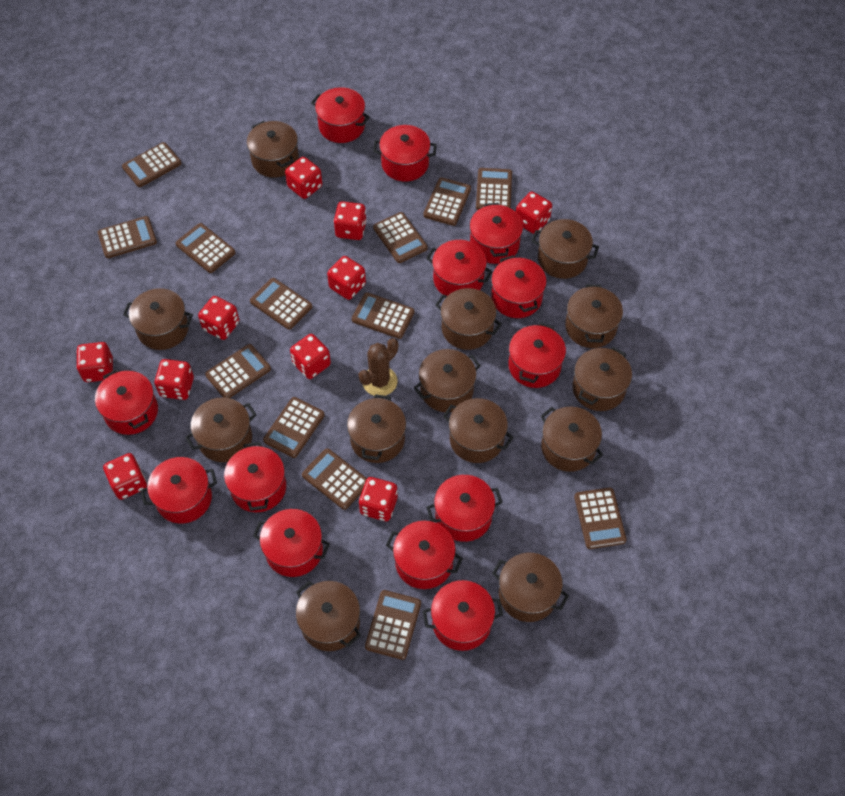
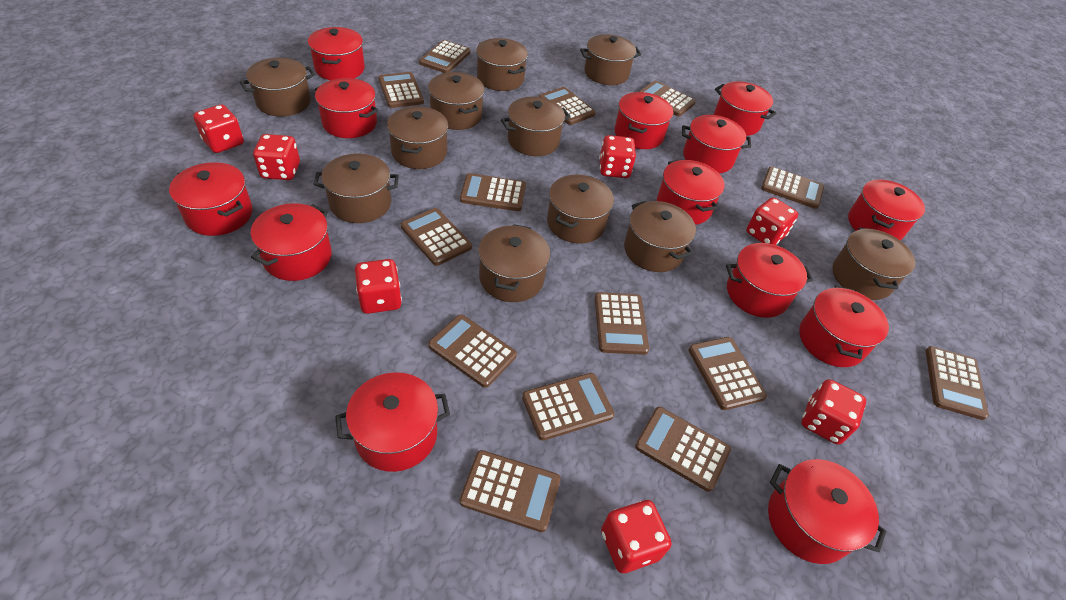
brown cactus: [359,338,398,396] = 1 -> none = 0
brown calculator: [98,216,157,258] [122,142,181,187] [176,223,235,273] [205,344,271,398] [250,278,312,330] [263,397,325,458] [302,448,367,510] [352,293,414,339] [365,590,421,660] [373,212,428,263] [423,177,471,226] [476,168,512,210] [574,488,627,549] = 13 -> [378,72,424,108] [401,208,472,266] [419,40,471,73] [428,314,517,388] [460,173,526,211] [460,450,561,532] [522,373,615,440] [539,87,596,125] [595,292,649,355] [635,407,731,492] [639,81,696,116] [688,337,767,410] [761,166,824,209] [926,346,989,420] = 14
brown pot: [123,288,193,350] [185,397,257,462] [247,121,299,178] [296,581,361,651] [347,394,406,463] [414,349,481,412] [435,288,502,350] [443,398,513,463] [492,553,569,622] [532,219,599,279] [541,407,603,472] [565,284,623,348] [572,347,632,411] = 13 -> [240,58,315,117] [313,153,399,223] [387,106,448,169] [428,72,485,130] [476,38,528,91] [478,224,550,302] [501,97,571,156] [547,175,614,244] [580,35,641,85] [624,201,696,272] [832,227,915,300] = 11
red dice: [76,342,113,382] [103,453,147,500] [154,359,194,400] [198,296,239,340] [285,157,322,199] [290,334,331,379] [327,256,366,300] [334,201,367,240] [359,477,398,521] [516,192,552,234] = 10 -> [193,104,244,153] [253,134,300,180] [355,259,402,314] [599,135,636,178] [601,500,672,573] [746,197,798,245] [802,379,866,445] = 7

